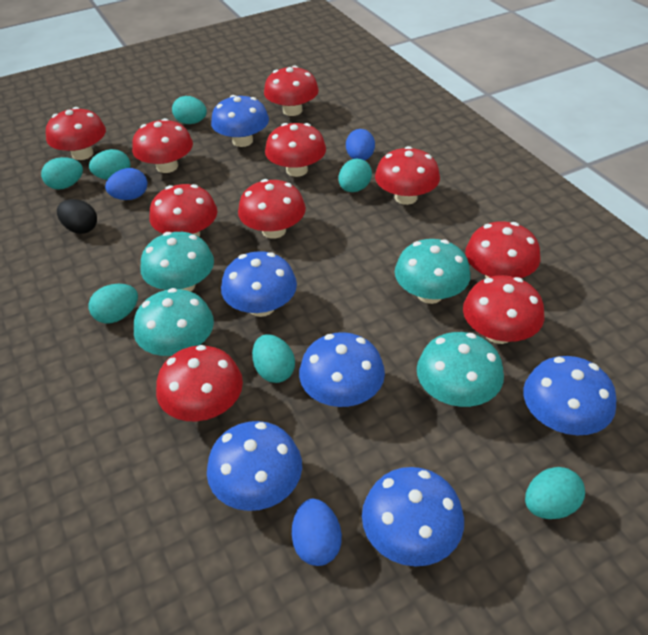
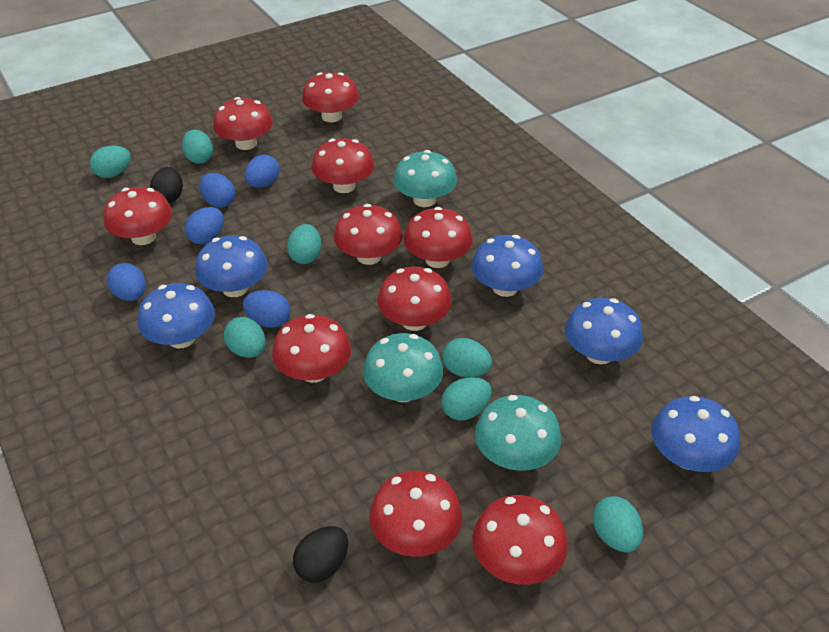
black egg: [57,199,97,234] = 1 -> [150,167,183,203] [293,526,348,582] = 2
blue egg: [105,168,148,200] [292,499,342,566] [346,129,375,160] = 3 -> [107,263,146,301] [185,207,224,244] [199,173,235,208] [243,290,290,328] [245,155,280,188] = 5
blue mushroom: [207,421,302,511] [211,95,269,147] [221,251,297,317] [299,332,385,407] [362,467,464,567] [523,356,617,435] = 6 -> [138,283,215,349] [195,235,268,297] [471,235,543,297] [565,298,643,364] [651,396,740,472] = 5
turquoise mushroom: [134,288,214,356] [140,232,214,292] [395,239,471,304] [417,332,504,407] = 4 -> [363,333,443,402] [393,150,457,207] [475,395,561,471] = 3

